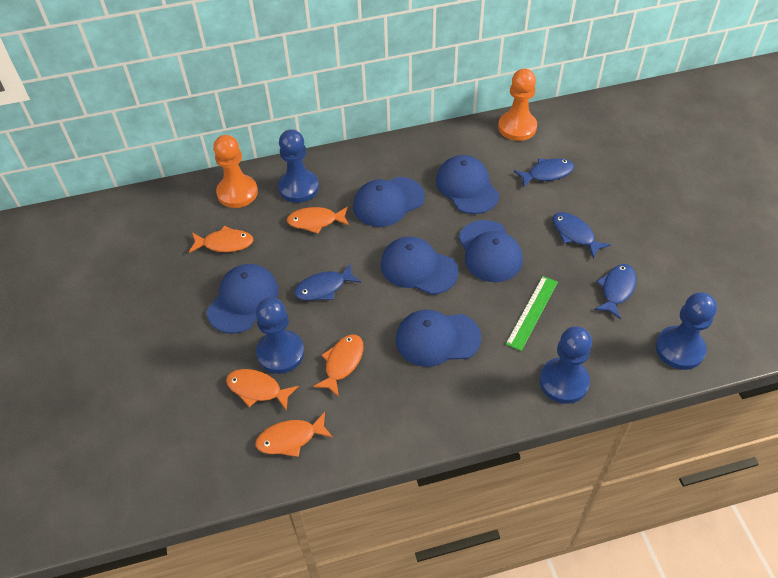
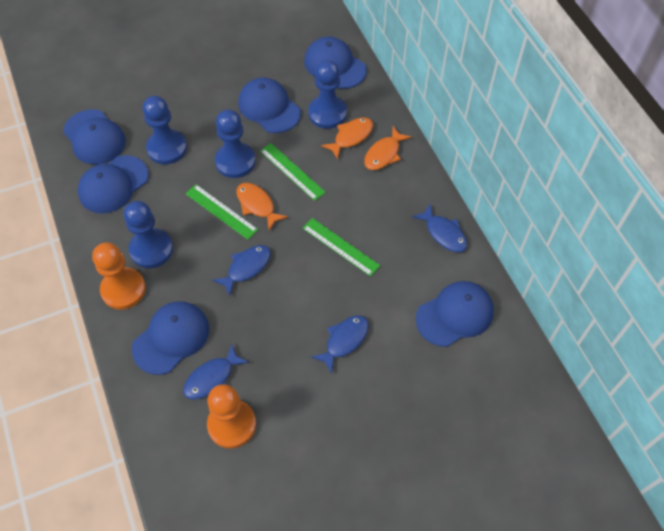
green ruler: [506,276,558,351] = 1 -> [186,184,258,240] [260,143,326,201] [303,218,380,277] = 3
orange fish: [189,226,253,253] [226,369,299,411] [255,412,333,457] [287,207,349,234] [313,334,364,397] = 5 -> [236,183,288,230] [321,117,373,160] [364,127,412,170] = 3

